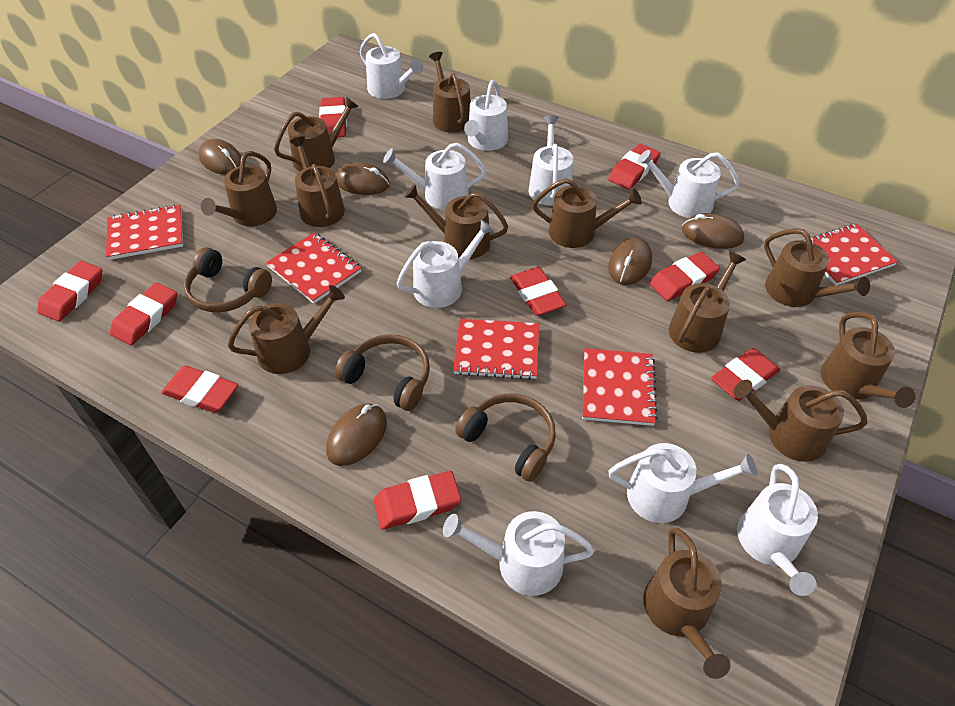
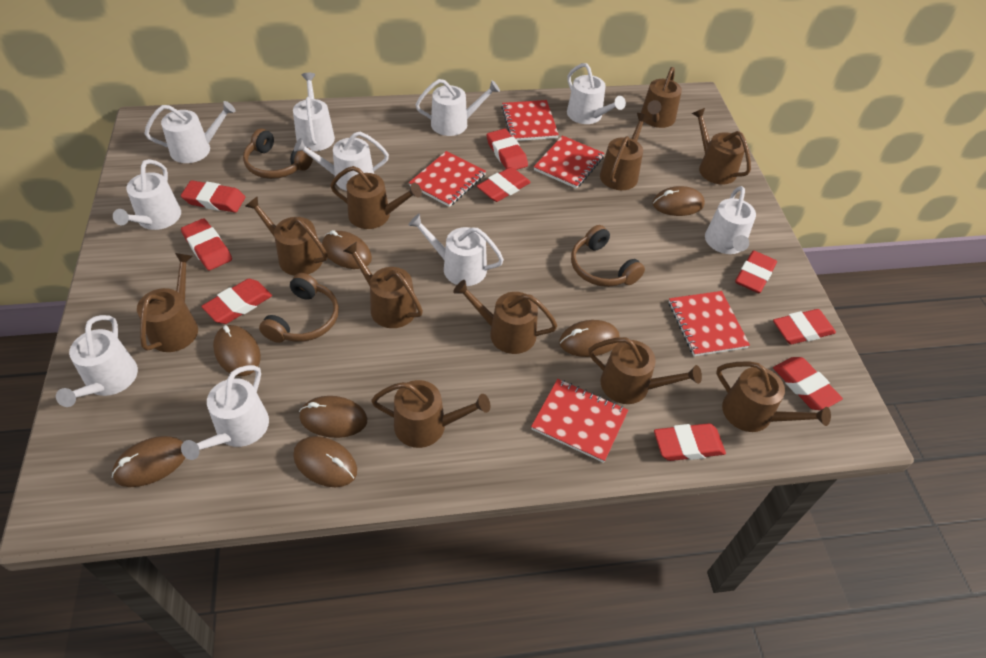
brown mouse: [198,139,241,175] [326,404,387,466] [335,162,390,195] [608,237,652,285] [682,213,744,249] = 5 -> [112,436,185,487] [213,325,261,376] [293,436,357,487] [299,396,367,438] [322,230,372,269] [559,320,620,357] [653,186,705,216] = 7
brown watering can: [201,151,277,226] [228,285,345,374] [274,97,359,172] [290,136,345,227] [404,184,508,259] [429,52,471,133] [532,178,642,248] [643,527,731,679] [669,251,746,353] [734,380,867,462] [764,228,870,307] [821,312,916,408] = 12 -> [137,253,198,352] [245,196,328,276] [330,166,422,229] [344,242,423,328] [371,380,491,448] [453,280,557,354] [588,337,702,404] [600,113,650,190] [641,67,682,128] [692,108,751,185] [716,361,831,432] = 11
white watering can: [360,33,423,99] [383,143,486,210] [397,219,495,308] [443,511,595,596] [464,80,508,151] [528,115,573,206] [609,443,757,523] [637,150,740,218] [737,464,818,596] = 9 -> [56,315,138,407] [113,159,181,230] [145,101,236,163] [181,365,269,460] [293,73,335,151] [294,132,389,191] [408,214,504,286] [415,79,500,136] [567,63,626,124] [705,186,756,254] = 10

